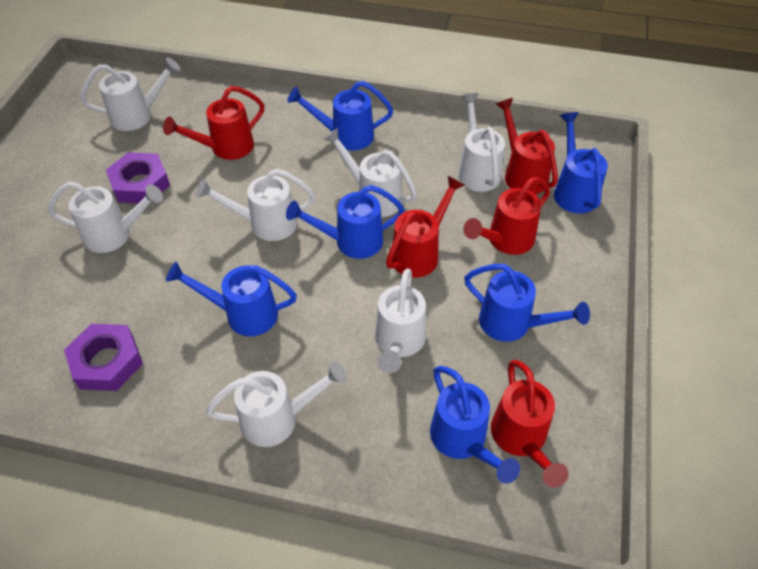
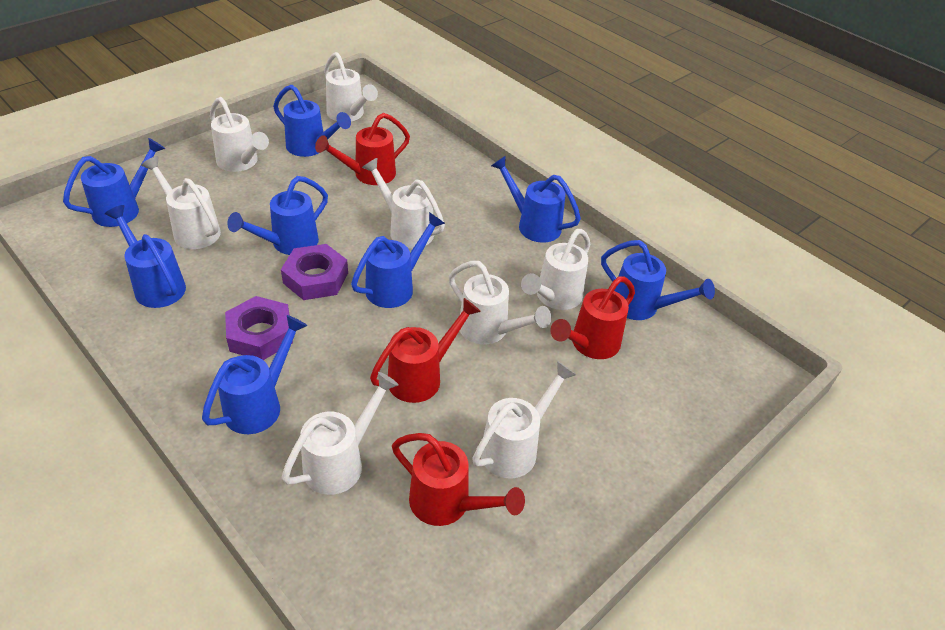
blue watering can: [166,262,297,336] [286,185,405,259] [287,81,393,150] [430,366,520,484] [464,264,590,342] [554,112,608,213] = 6 -> [63,138,165,227] [105,205,186,308] [202,315,307,434] [227,176,328,255] [273,85,351,157] [351,212,445,308] [491,156,581,243] [601,240,715,320] = 8
red watering can: [163,86,264,160] [386,176,464,278] [463,177,550,255] [491,360,569,487] [496,98,558,195] = 5 -> [315,113,410,185] [370,298,481,403] [392,433,525,526] [550,276,635,359] = 4
white watering can: [48,181,163,253] [80,57,181,131] [196,169,315,241] [206,361,347,447] [323,128,417,217] [375,268,426,373] [458,93,505,192] = 7 -> [141,156,221,249] [210,97,269,172] [282,372,399,495] [324,52,378,122] [362,158,445,248] [449,261,551,344] [472,361,576,478] [521,229,590,310] = 8

